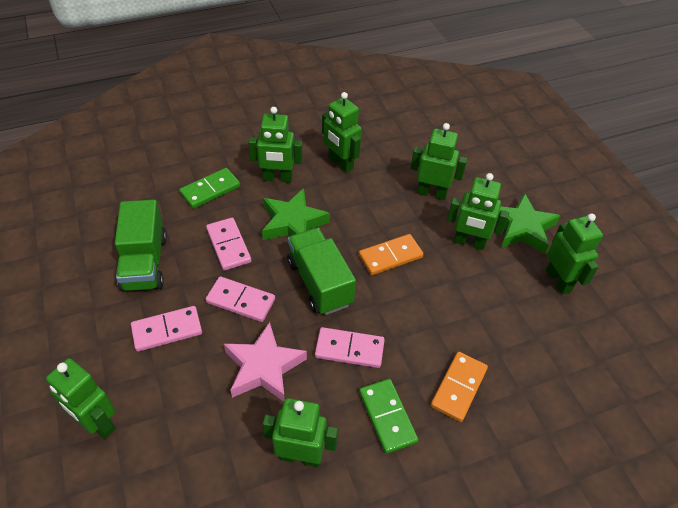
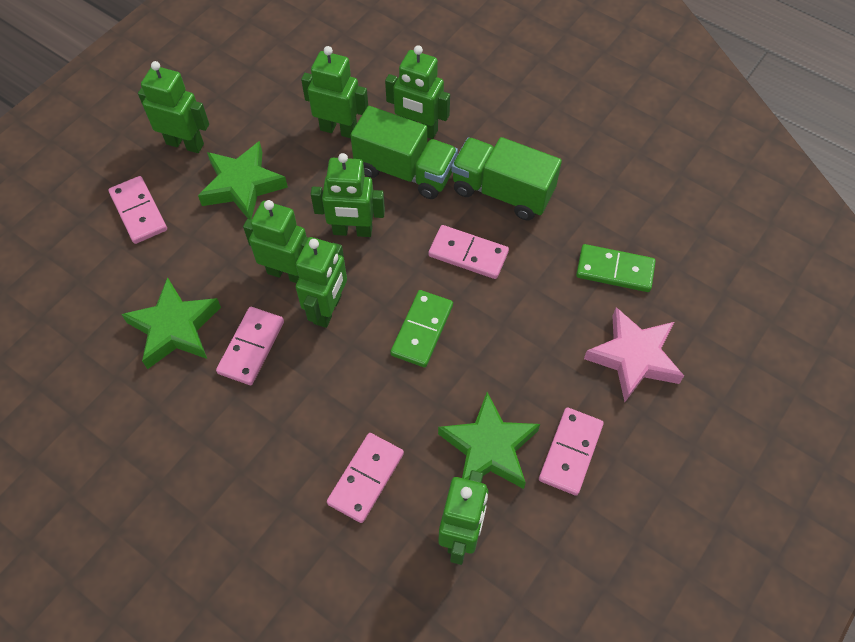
green star: [262,188,330,240] [497,193,560,254] = 2 -> [121,277,221,369] [198,141,288,220] [438,392,540,489] = 3
orange domino: [359,234,423,275] [431,352,488,422] = 2 -> none = 0
pink domino: [131,306,202,352] [206,218,251,271] [206,277,275,322] [315,327,385,368] = 4 -> [108,176,167,244] [216,307,284,385] [327,433,404,523] [428,225,509,279] [539,407,604,495] = 5

